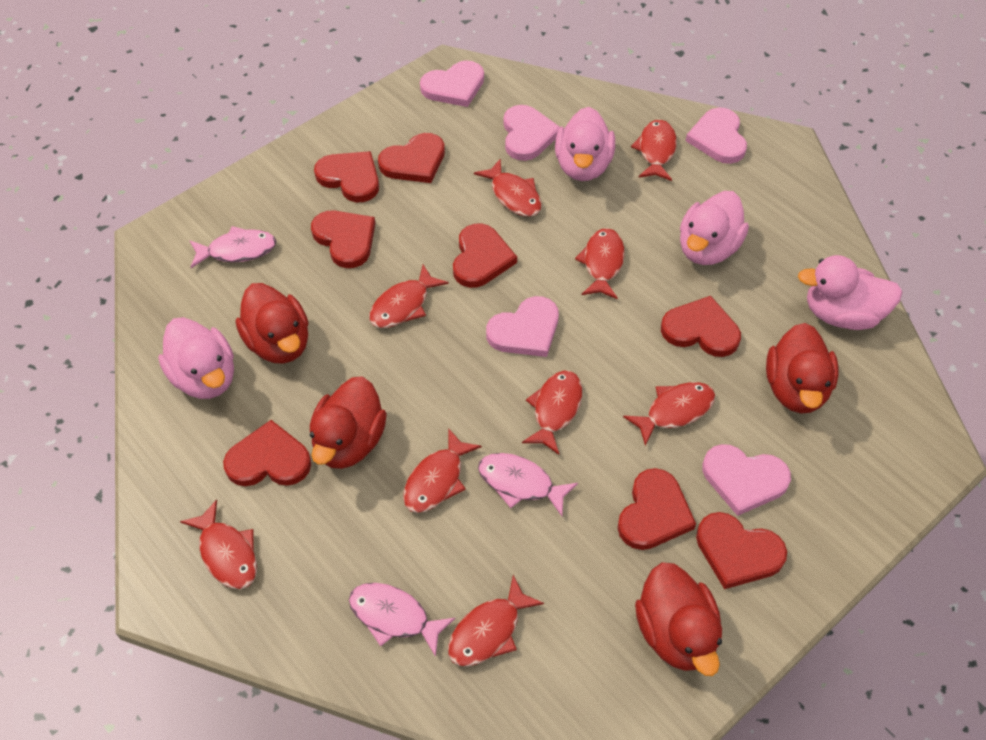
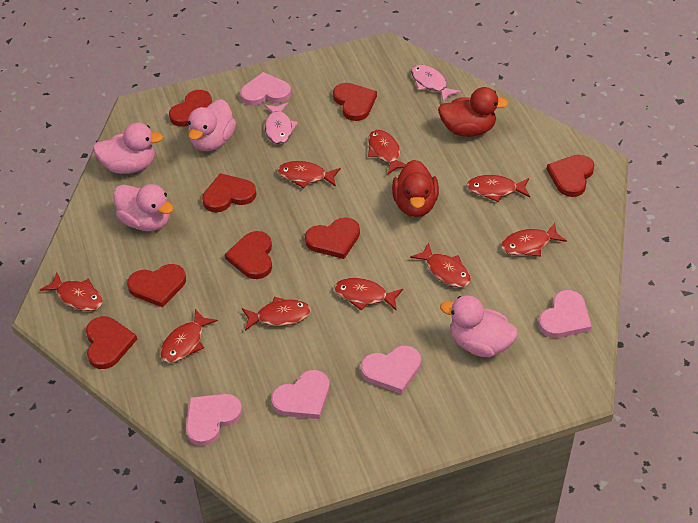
pink fish: [189,226,276,268] [349,583,455,657] [478,453,578,516] = 3 -> [264,103,298,145] [411,65,461,102] = 2
red duck: [236,283,309,364] [310,376,387,469] [635,562,722,676] [766,323,839,414] = 4 -> [392,160,439,217] [438,87,509,137] = 2

